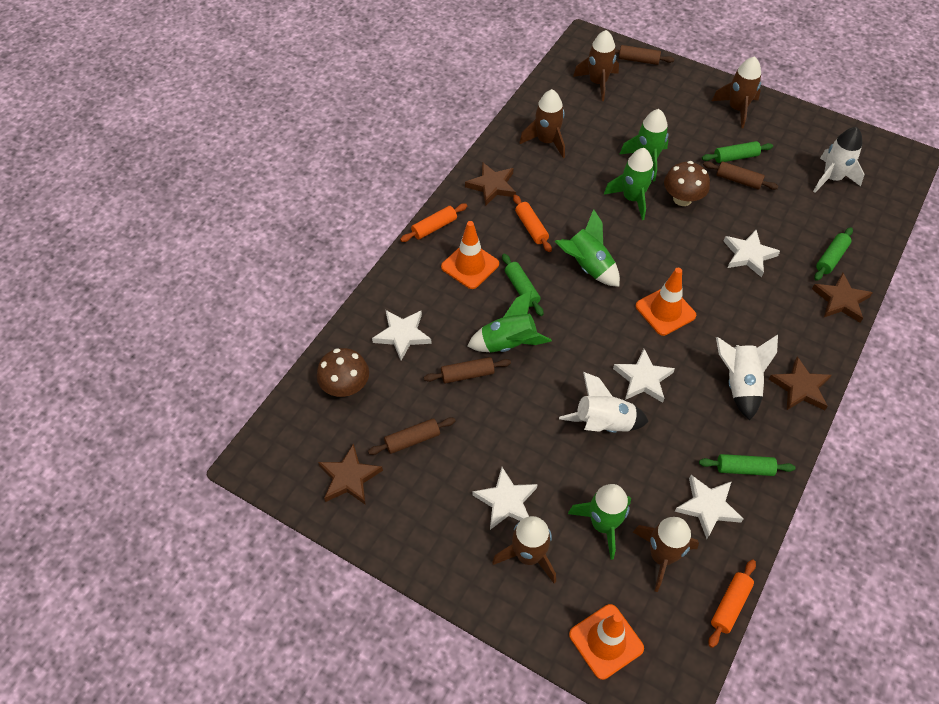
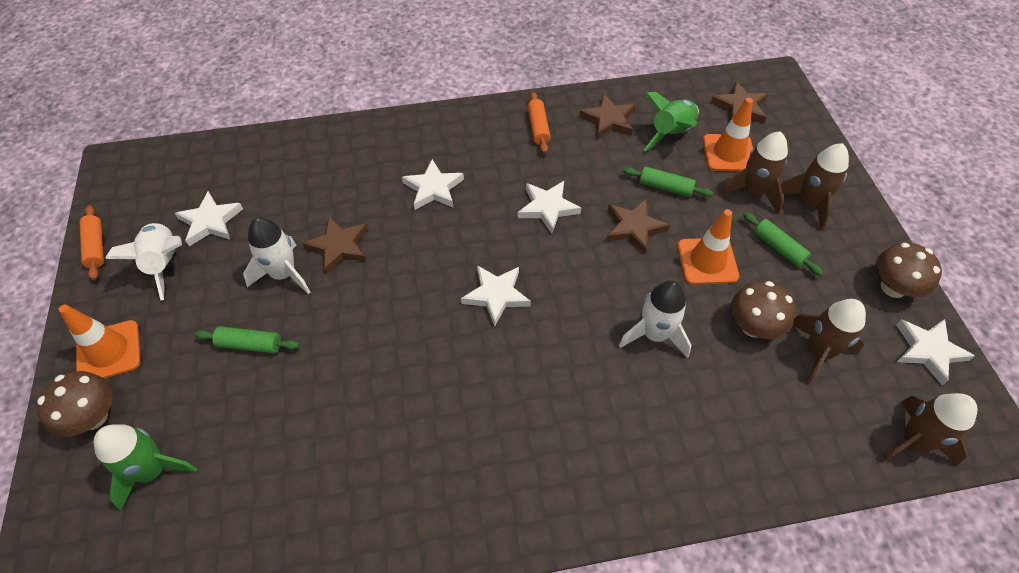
brown mushroom: [317,348,369,397] [664,161,710,206] = 2 -> [37,371,113,437] [731,281,795,339] [876,243,942,298] = 3
brown rocket: [492,516,556,583] [519,89,565,158] [573,30,619,101] [633,517,699,592] [712,56,761,128] = 5 -> [720,131,788,214] [781,143,849,230] [793,299,866,384] [880,393,977,466] = 4
brown rolling pin: [368,417,455,455] [424,357,511,384] [615,45,674,65] [703,161,779,190] = 4 -> none = 0
green rocket: [467,291,552,353] [555,209,620,287] [568,484,631,560] [604,148,654,220] [620,109,669,181] = 5 -> [94,424,197,510] [643,92,699,152] = 2
green rolling pin: [502,254,544,316] [699,454,795,476] [702,141,773,163] [814,227,853,281] = 4 -> [195,326,299,354] [623,166,713,197] [743,212,823,276] = 3
orange rolling pin: [400,203,467,242] [513,195,552,252] [709,559,756,648] = 3 -> [79,205,104,280] [528,92,551,154] = 2

